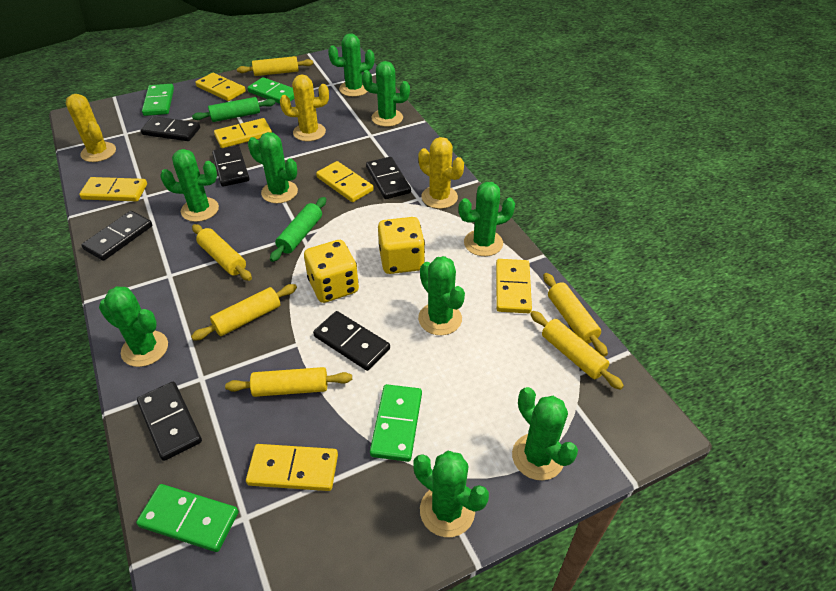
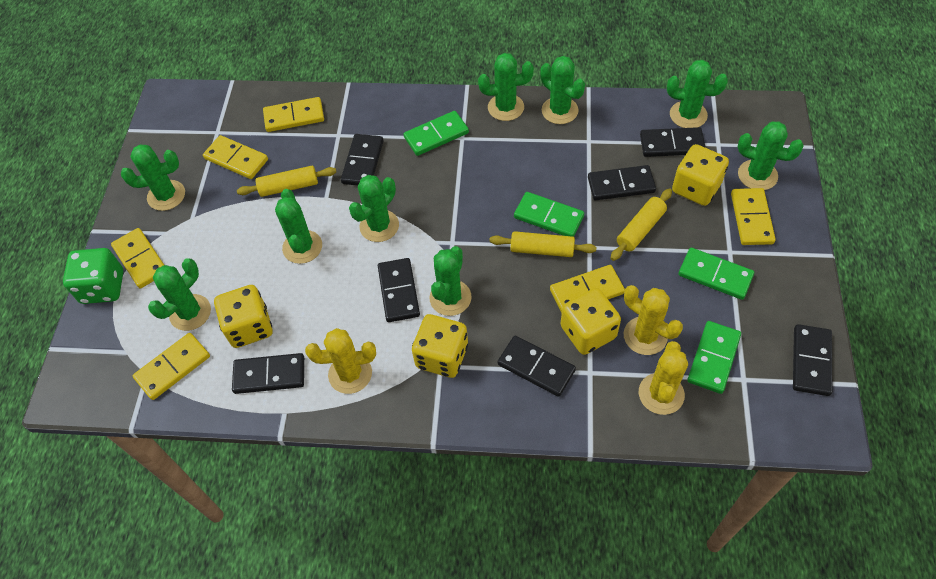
black domino: [82,211,152,261] [137,382,202,461] [140,116,200,141] [212,146,249,187] [313,311,390,371] [366,157,411,199] = 6 -> [232,353,304,394] [341,134,384,186] [378,258,420,322] [498,336,576,397] [588,165,656,200] [640,127,706,157] [793,324,832,396] = 7
green dice: none = 0 -> [63,248,123,304] = 1
green rolling pin: [192,97,275,122] [270,197,326,262] = 2 -> none = 0
yellow dice: [304,240,359,303] [378,217,425,274] = 2 -> [214,285,273,348] [412,314,468,378] [561,288,621,355] [672,144,729,206] = 4
yellow rolling pin: [191,284,297,341] [192,224,252,281] [225,367,352,397] [237,56,313,76] [530,311,624,390] [543,273,608,357] = 6 -> [237,166,336,197] [489,231,596,257] [610,189,672,261] = 3

